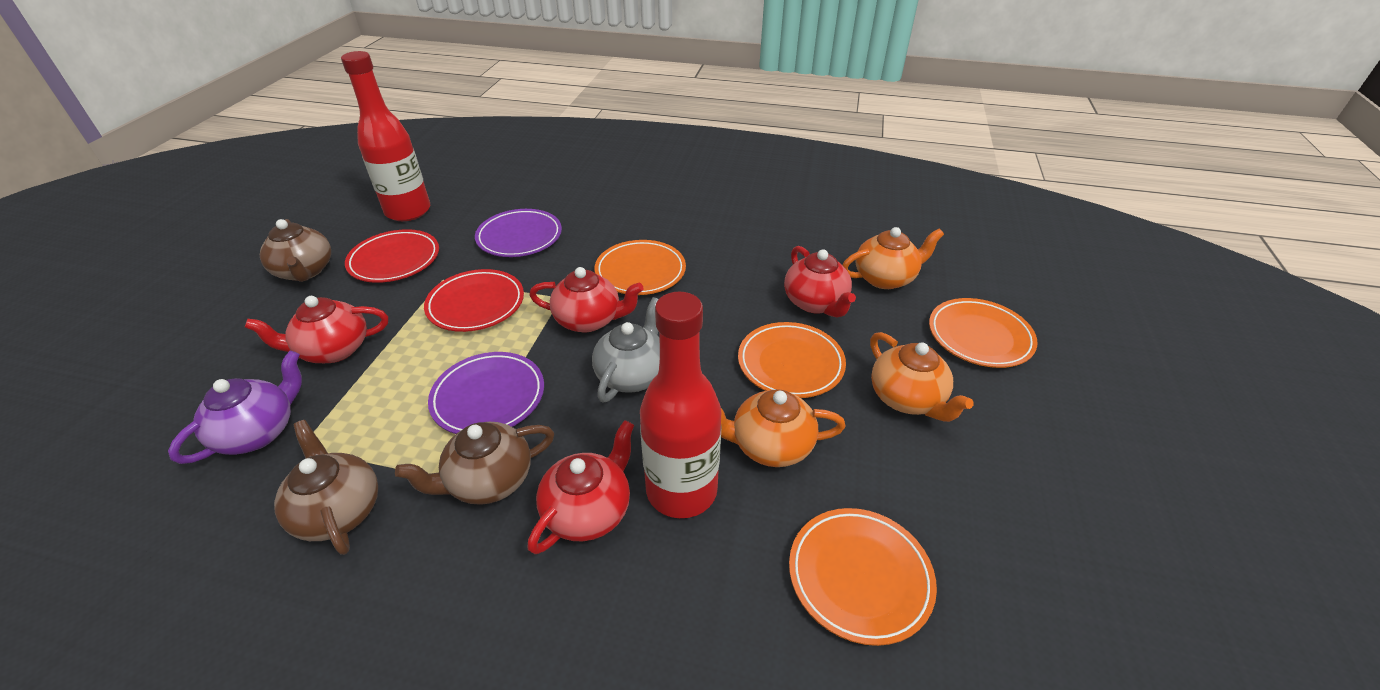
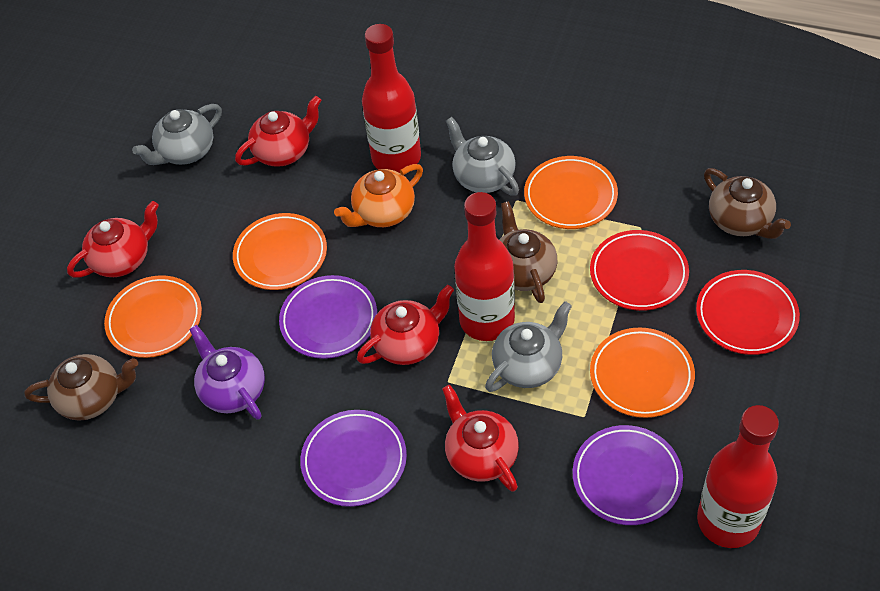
grey teapot: [592,297,660,403] = 1 -> [132,104,222,165] [446,117,519,195] [485,301,572,392] = 3
orange teapot: [721,389,846,467] [843,227,944,289] [870,332,974,422] = 3 -> [334,164,423,227] = 1
purple plate: [428,352,544,434] [475,209,562,257] = 2 -> [279,275,377,359] [300,410,407,507] [573,425,683,525] = 3
red bottle: [341,51,430,221] [640,292,722,518] = 2 -> [362,24,421,173] [454,192,515,341] [697,405,779,548] = 3

